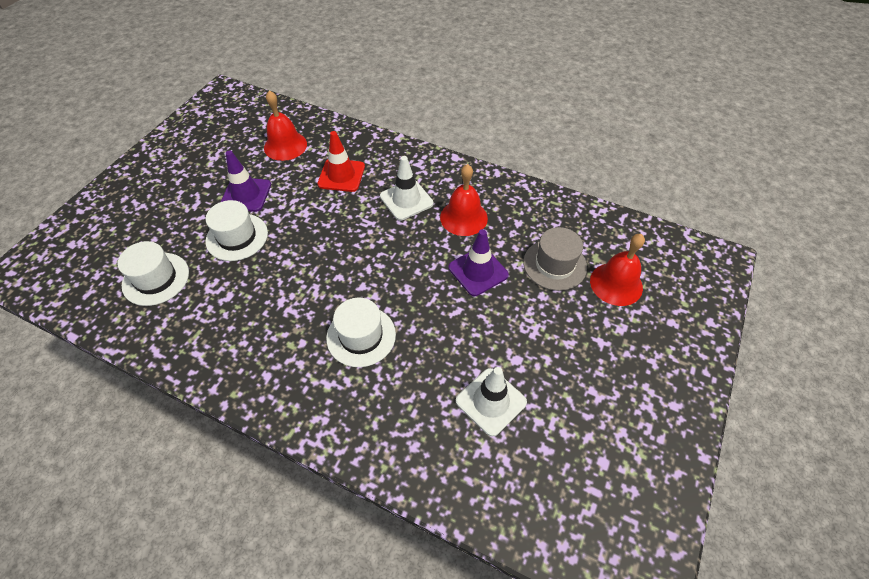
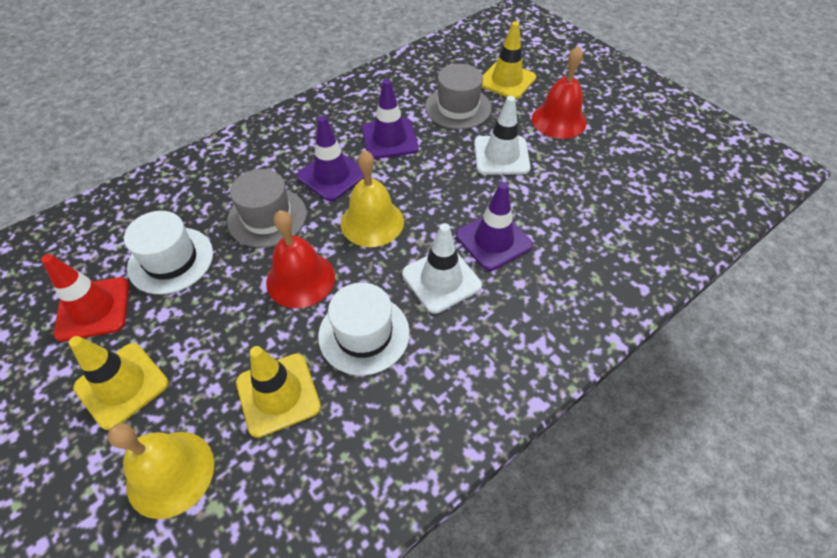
grey hat: [523,227,587,291] = 1 -> [227,169,307,248] [425,64,492,129] = 2
purple traffic cone: [221,150,271,212] [448,229,509,296] = 2 -> [297,116,364,201] [362,79,418,159] [456,182,533,271] = 3
red bell: [264,90,307,161] [440,164,488,236] [590,234,645,306] = 3 -> [266,210,335,308] [532,46,586,139] = 2
white hat: [117,241,189,306] [206,200,268,261] [326,298,396,367] = 3 -> [124,211,213,294] [318,282,410,375] = 2
yellow bell: none = 0 -> [108,423,214,519] [341,150,404,247] = 2
yellow traffic cone: none = 0 -> [69,336,168,430] [236,346,321,438] [482,21,536,99] = 3

